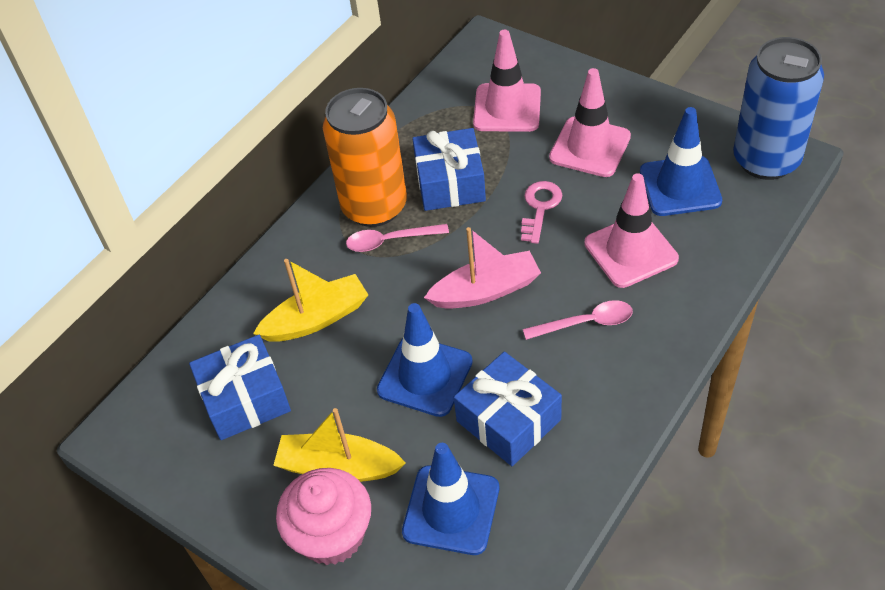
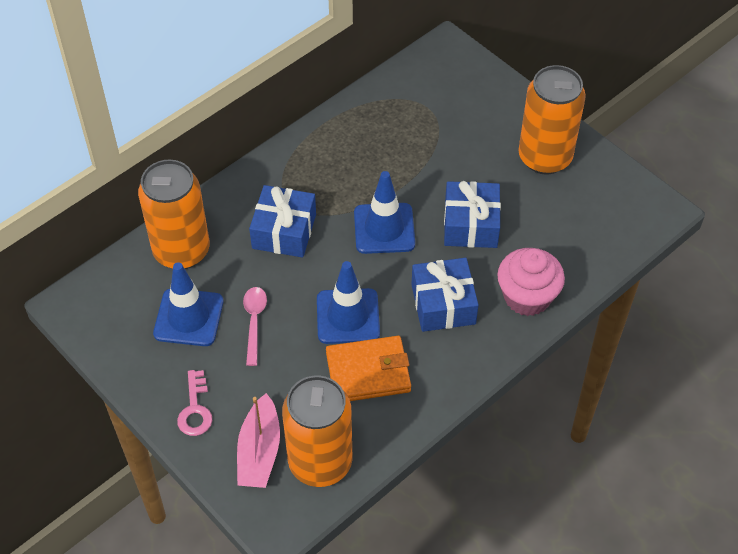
blue can: [733,37,824,180] = 1 -> none = 0
orange can: [323,88,407,227] = 1 -> [138,160,210,269] [282,376,353,487] [518,65,586,175] = 3
orange wallet: none = 0 -> [326,336,411,401] = 1
pink spoon: [346,224,449,252] [523,300,633,340] = 2 -> [243,287,267,366] = 1
pink traffic cone: [473,30,541,132] [549,68,631,177] [585,173,679,288] = 3 -> none = 0
yellow boat: [253,259,368,342] [273,408,406,482] = 2 -> none = 0

